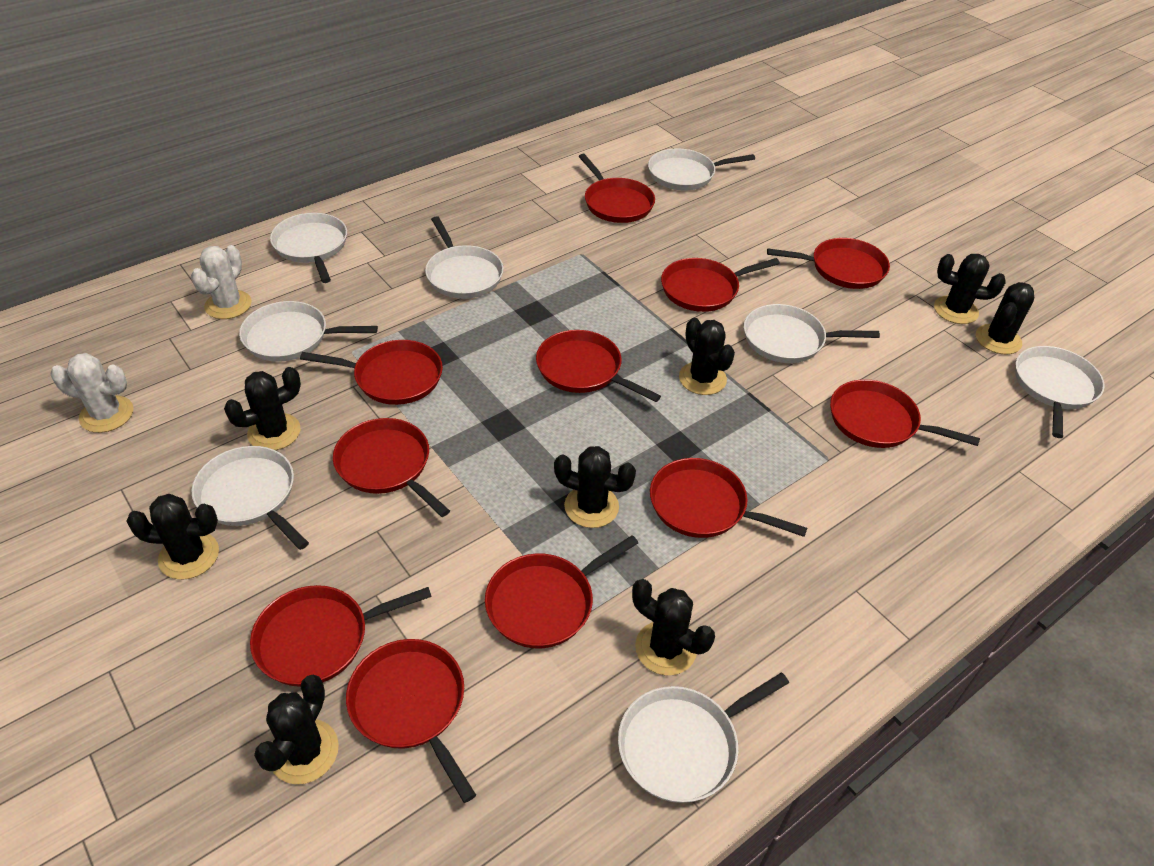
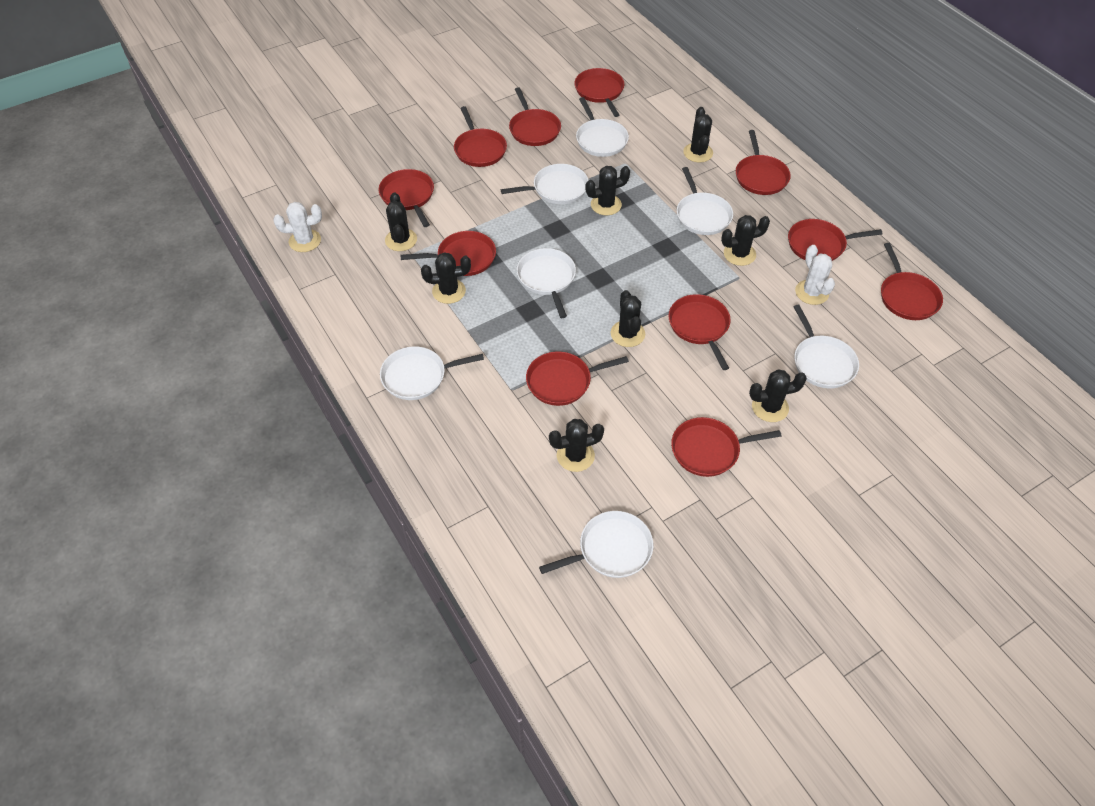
white pan: [191,446,309,550] [239,301,378,362] [270,213,347,283] [425,216,504,299] [618,673,789,803] [648,148,755,191] [744,304,880,363] [1015,346,1105,438] = 8 -> [380,346,484,400] [501,164,589,204] [517,248,576,318] [539,511,653,578] [576,97,629,157] [677,167,733,235] [793,305,859,388] = 7

